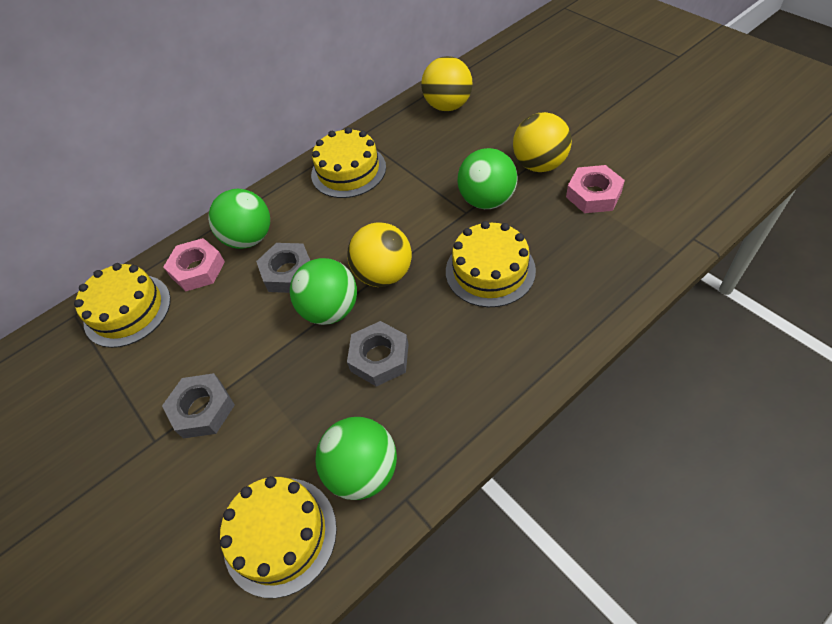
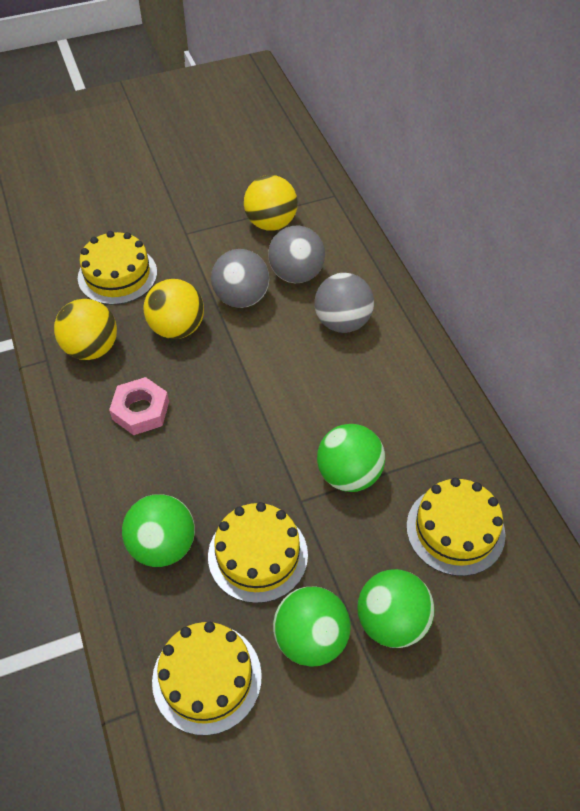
grey ball: none = 0 -> [211,249,269,308] [268,225,325,283] [314,273,374,333] = 3
grey nut: [162,373,235,438] [256,243,310,293] [347,321,409,387] = 3 -> none = 0
pink nut: [163,238,225,291] [566,165,625,213] = 2 -> [109,377,169,435] = 1

